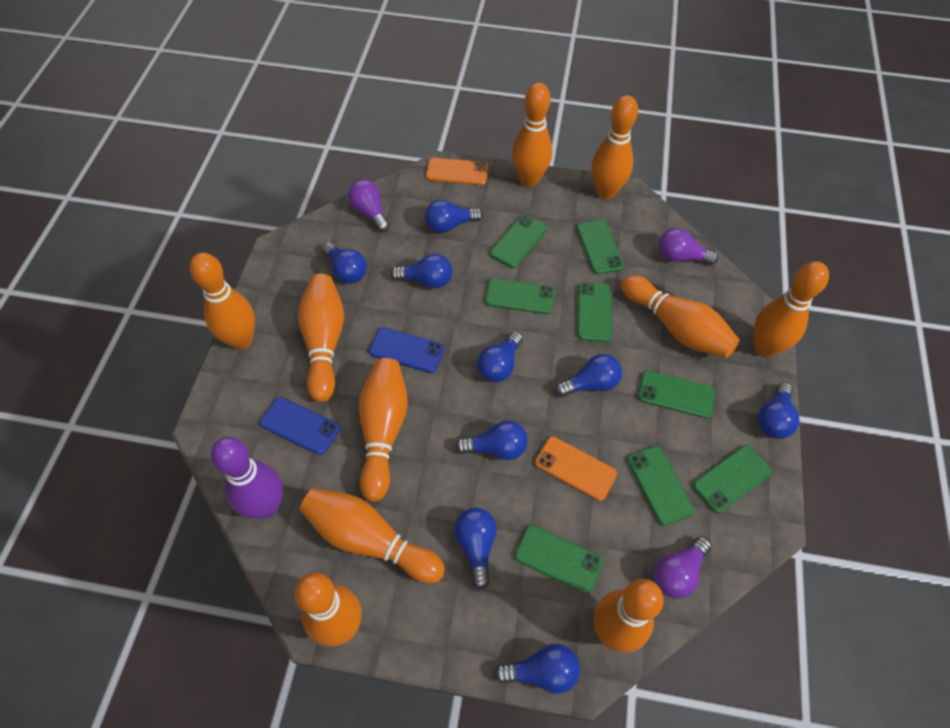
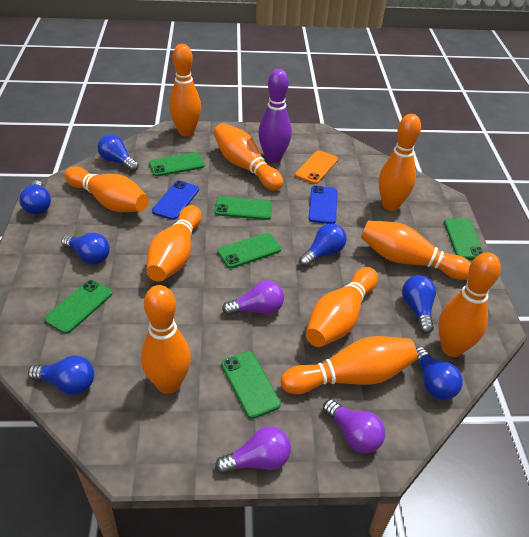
blue light bulb: [322,242,367,284] [391,254,453,288] [425,200,483,233] [455,420,528,460] [455,508,497,590] [477,331,523,382] [494,644,580,694] [555,354,622,397] [758,382,800,439] = 9 -> [19,180,51,215] [28,355,94,395] [61,233,110,265] [97,134,139,171] [299,224,346,267] [402,275,436,334] [416,347,463,400] = 7
green phone: [485,278,555,314] [490,215,547,268] [515,525,603,594] [576,220,624,274] [577,282,612,342] [627,446,694,526] [638,371,715,418] [693,445,772,513] = 8 -> [44,280,112,334] [149,152,205,176] [214,196,272,220] [217,233,281,268] [221,351,281,419] [444,218,484,259] = 6
orange phone: [426,158,488,185] [535,436,617,501] = 2 -> [295,150,338,184] = 1

